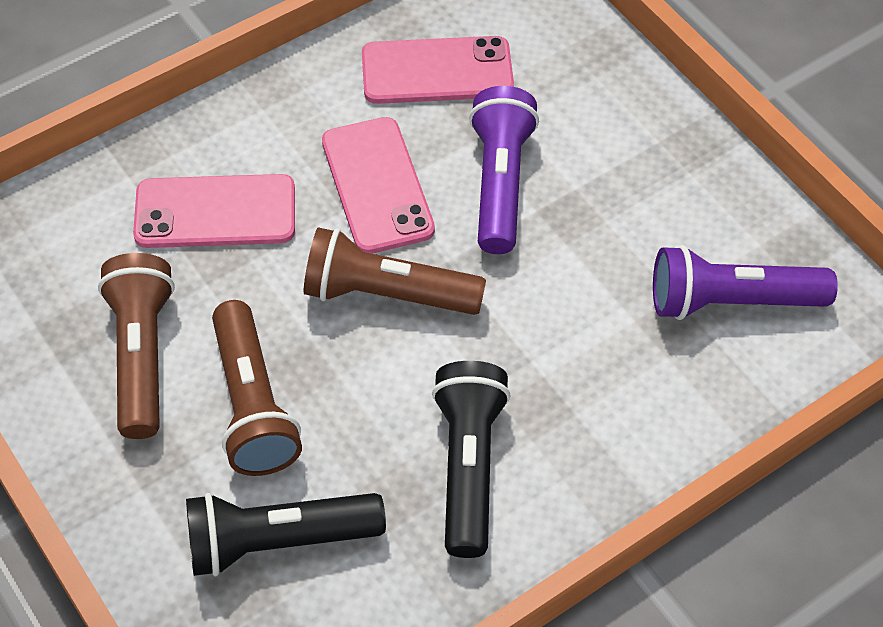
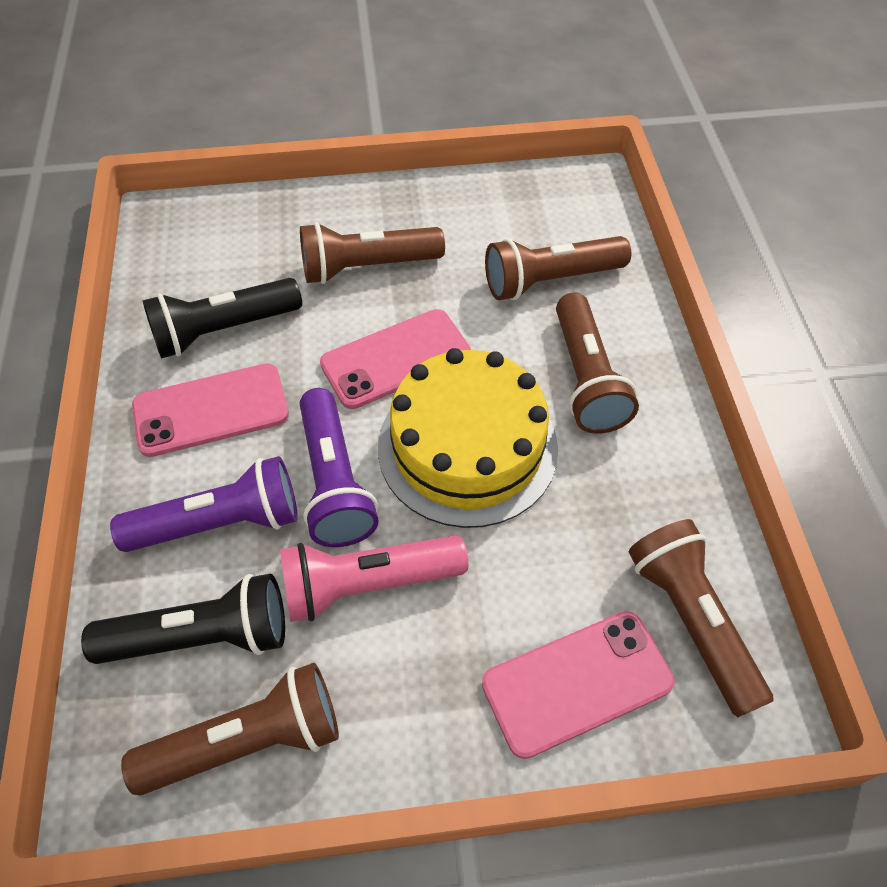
brown flashlight: [98,253,175,439] [212,300,302,476] [304,227,486,315] = 3 -> [121,663,339,795] [300,222,445,284] [485,236,631,300] [556,293,639,434] [628,519,774,717] = 5
pink flashlight: none = 0 -> [280,535,468,622] = 1
yellow cake: none = 0 -> [378,348,558,528] = 1

